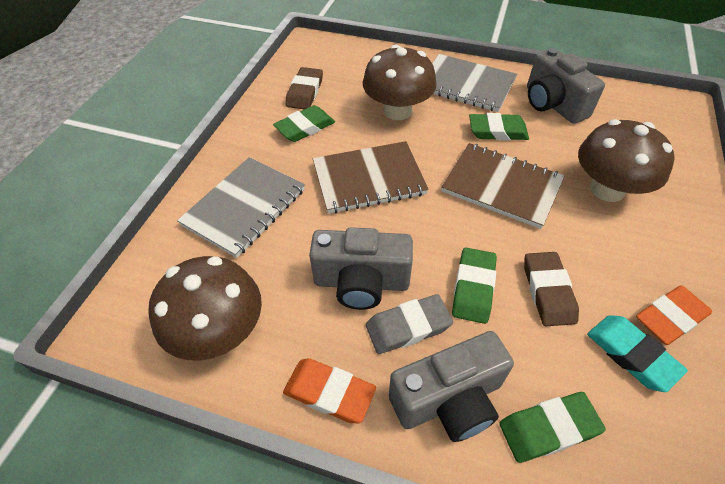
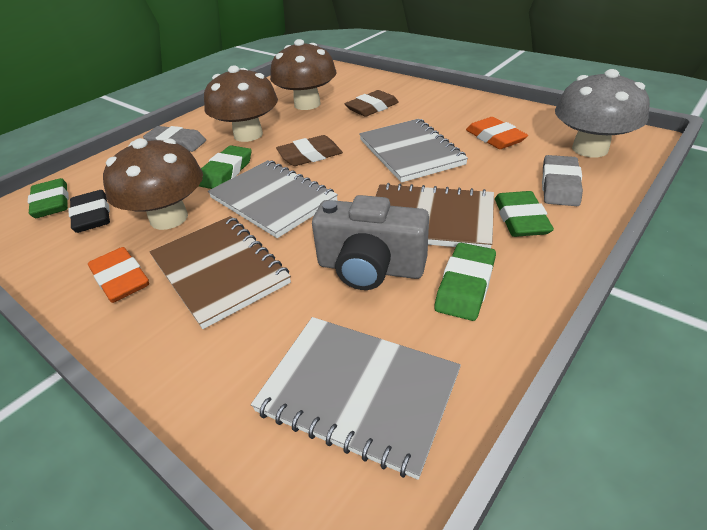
black eraser: none = 0 -> [69,190,110,233] = 1
grey camera: [309,227,413,310] [389,331,514,442] [527,48,605,124] = 3 -> [312,195,429,290] = 1
grey eraser: [366,294,453,354] = 1 -> [143,126,206,152] [542,155,583,206] = 2
grey mushroom: none = 0 -> [555,69,650,157] = 1
grey notebook: [177,157,305,258] [432,54,517,112] = 2 -> [208,160,338,238] [251,317,461,480] [359,119,468,183] = 3
turquoise eraser: [587,315,688,392] = 1 -> none = 0

